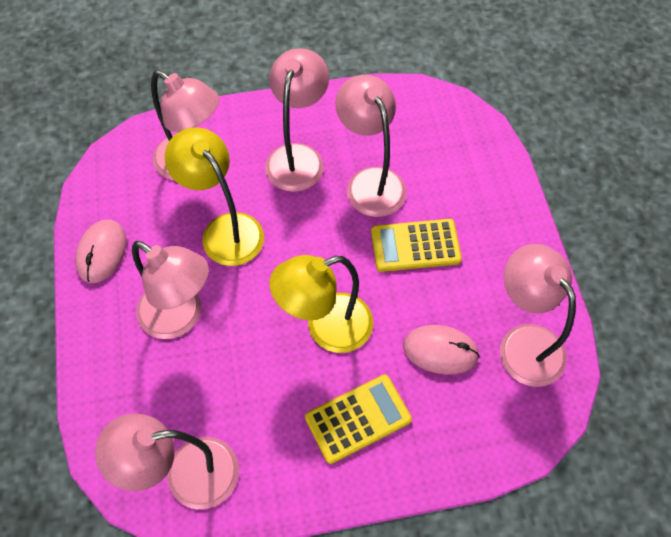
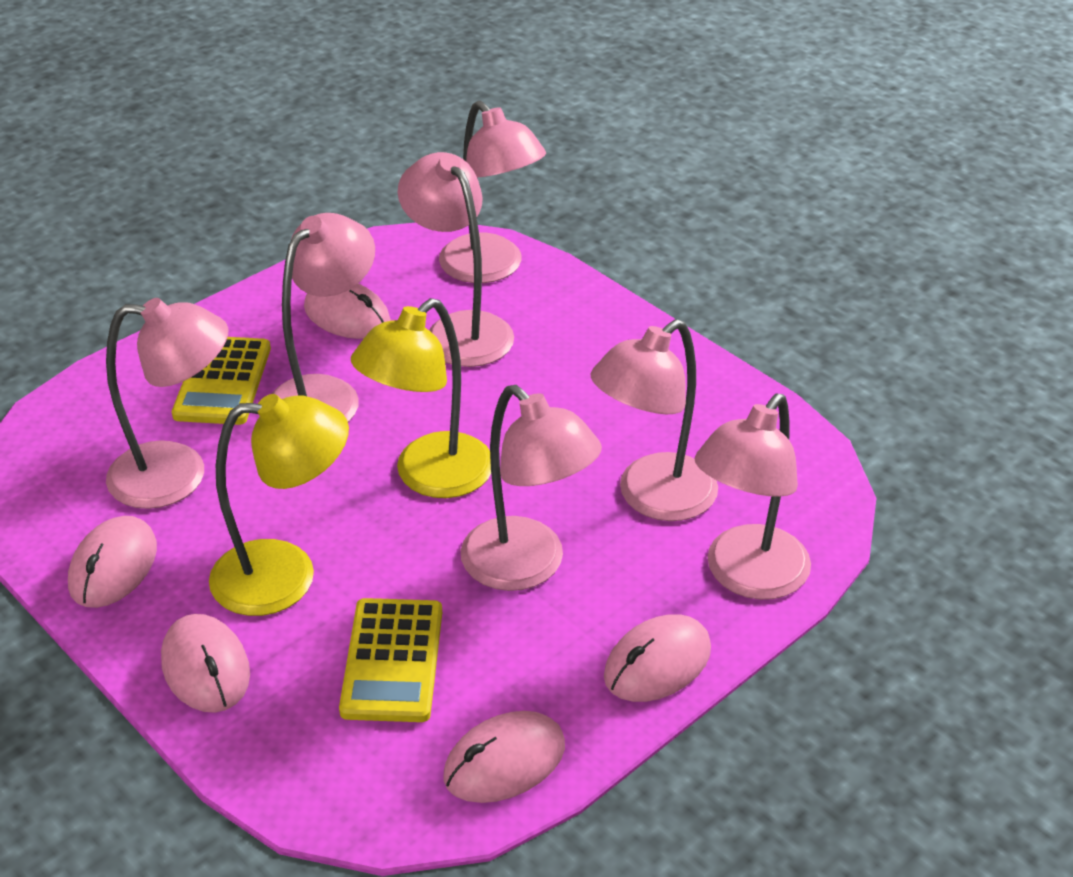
pink lamp: [95,413,239,509] [132,241,209,339] [151,70,219,181] [265,48,329,192] [335,75,406,217] [500,244,576,387] = 6 -> [106,298,228,509] [271,213,375,422] [397,152,514,367] [439,101,546,283] [461,385,602,591] [590,319,718,521] [694,393,811,600] = 7
pink mouse: [75,220,126,283] [403,325,480,375] = 2 -> [68,516,157,608] [161,614,250,713] [304,284,391,339] [443,711,565,803] [604,614,711,702] = 5

